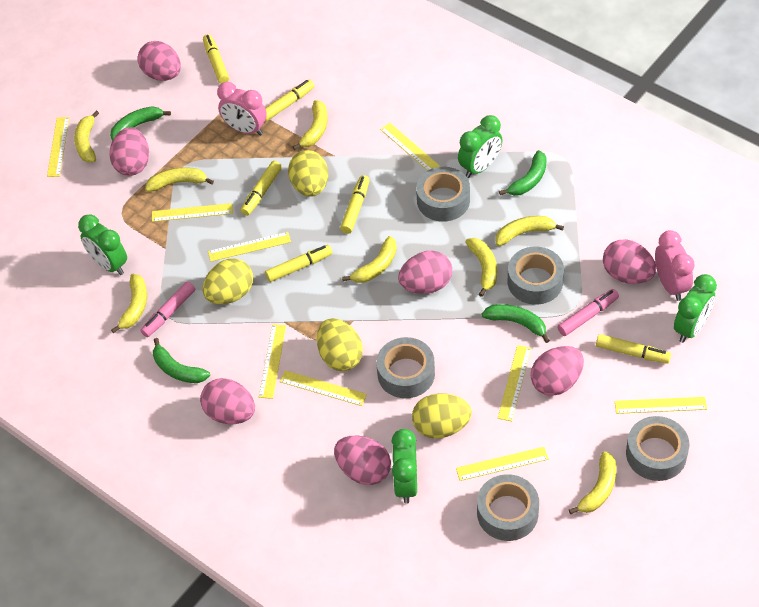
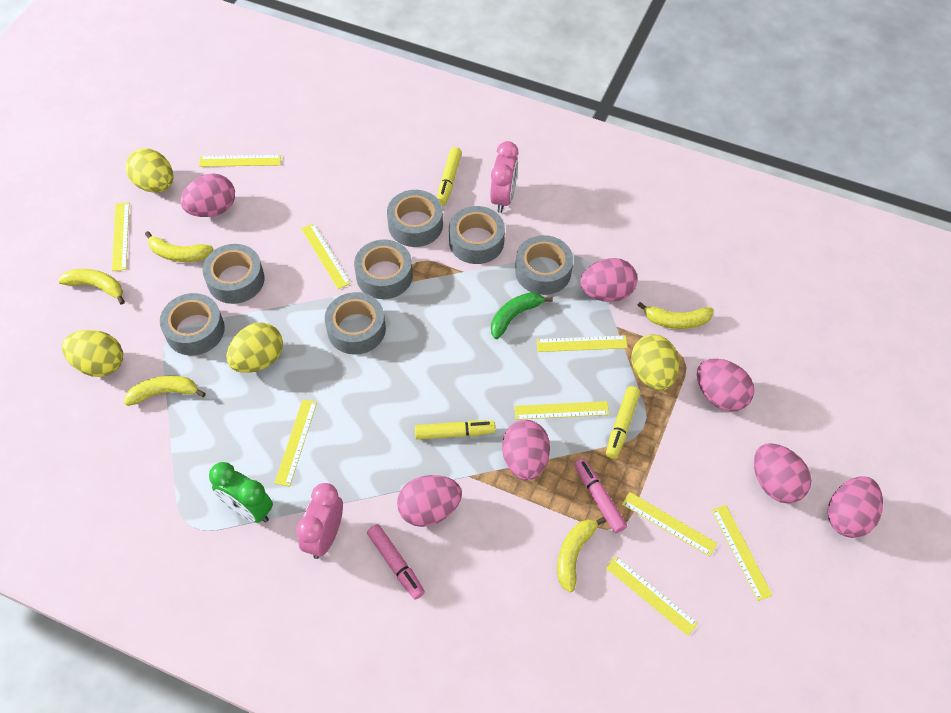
green banana: [110,106,171,141] [153,338,210,383] [482,304,550,343] [499,150,547,196] = 4 -> [491,292,553,339] = 1
green clock: [78,214,127,275] [391,429,417,504] [458,115,503,178] [674,274,717,343] = 4 -> [209,462,273,523] = 1
grey tape: [376,337,435,398] [416,167,470,222] [477,474,539,541] [508,247,564,305] [626,416,689,481] = 5 -> [160,293,225,356] [202,244,264,304] [325,292,386,355] [354,240,413,299] [387,190,443,247] [449,206,505,264] [515,235,573,295] = 7
yellow banana: [74,111,99,162] [111,274,147,334] [145,167,214,192] [293,100,328,150] [342,236,397,283] [466,238,497,297] [496,216,564,246] [569,451,616,514] = 8 -> [58,269,125,305] [124,376,206,406] [145,231,213,262] [557,517,606,592] [637,302,714,329] = 5
yellow marker: [203,34,229,83] [240,161,282,216] [265,79,315,122] [265,245,332,282] [340,175,369,234] [596,334,671,364] = 6 -> [415,420,495,440] [437,147,462,206] [606,386,640,459] = 3

